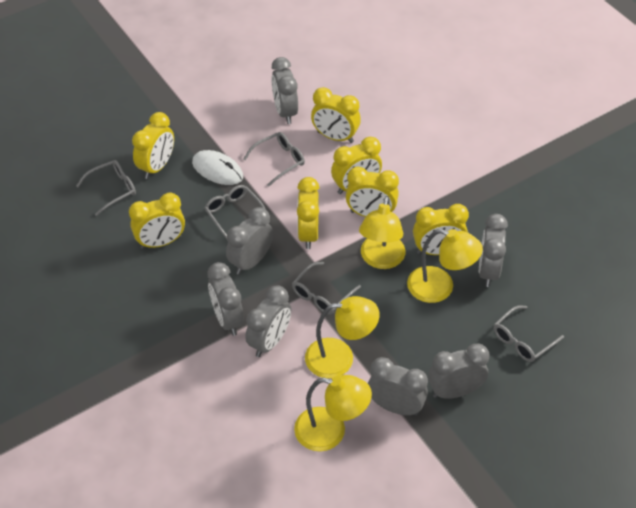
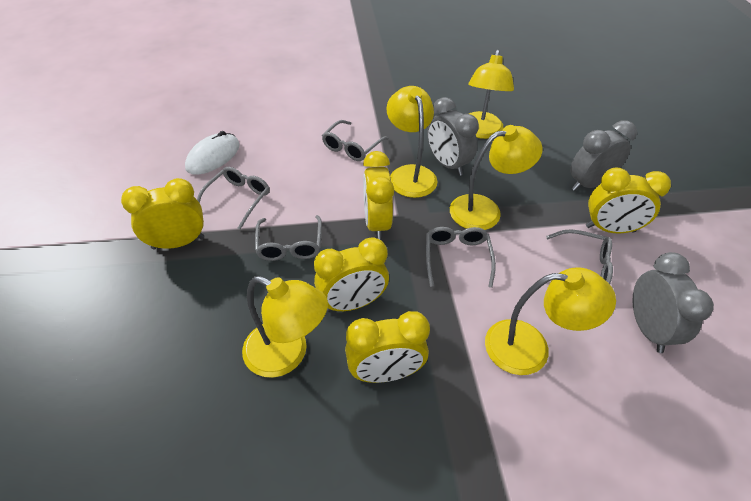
grey clock: [207,262,244,336] [226,207,273,275] [245,285,291,357] [271,57,298,124] [368,357,428,416] [428,343,490,399] [479,214,508,287] = 7 -> [427,97,479,176] [570,120,637,191] [633,252,714,353] = 3
yellow clock: [129,193,185,249] [132,112,174,179] [297,177,319,249] [311,87,361,143] [331,137,382,194] [346,166,399,217] [413,204,469,255] = 7 -> [121,178,204,249] [314,237,389,312] [345,311,430,383] [363,151,394,240] [586,167,671,233] = 5
yellow lamp: [294,375,372,452] [305,296,380,379] [359,196,406,269] [407,229,483,303] = 4 -> [242,276,328,378] [386,86,437,198] [450,125,543,230] [468,50,514,139] [485,267,616,375] = 5

